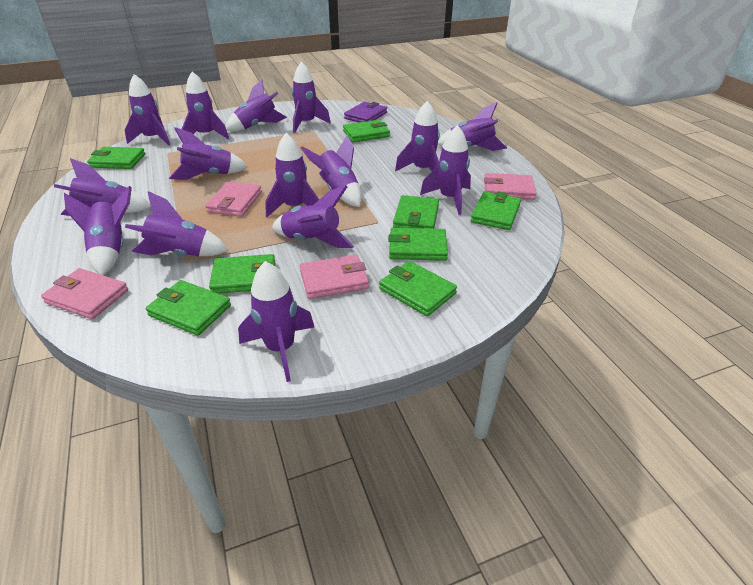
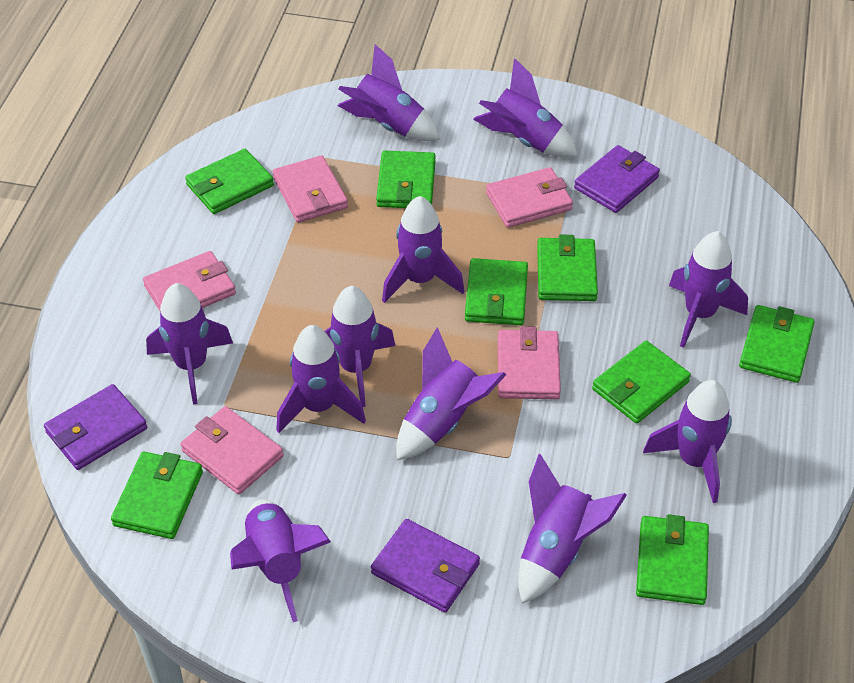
pink wallet: [41,268,128,319] [205,182,262,217] [300,255,369,299] [484,173,537,200] = 4 -> [143,251,236,311] [181,406,283,494] [273,156,348,223] [486,167,573,228] [498,326,561,399] = 5
purple rocket: [54,158,151,216] [64,186,132,275] [125,74,170,145] [125,191,228,257] [169,127,247,180] [182,72,229,139] [226,80,287,131] [238,261,314,382] [265,133,319,217] [272,185,354,248] [292,61,331,133] [301,135,362,207] [395,101,440,171] [420,125,471,215] [438,102,507,151] = 15 -> [146,283,233,404] [230,499,331,622] [276,325,366,433] [325,286,395,407] [337,44,440,141] [382,196,465,303] [396,327,506,460] [473,58,578,158] [518,454,627,604] [643,380,732,503] [669,231,748,348] = 11
purple wallet: [344,102,387,122] = 1 -> [44,384,147,470] [371,519,480,613] [574,145,660,213] = 3

